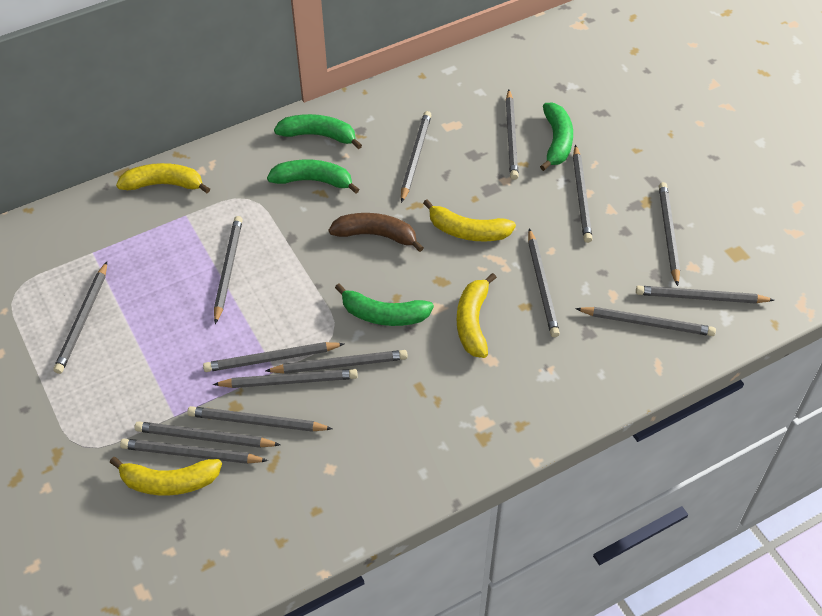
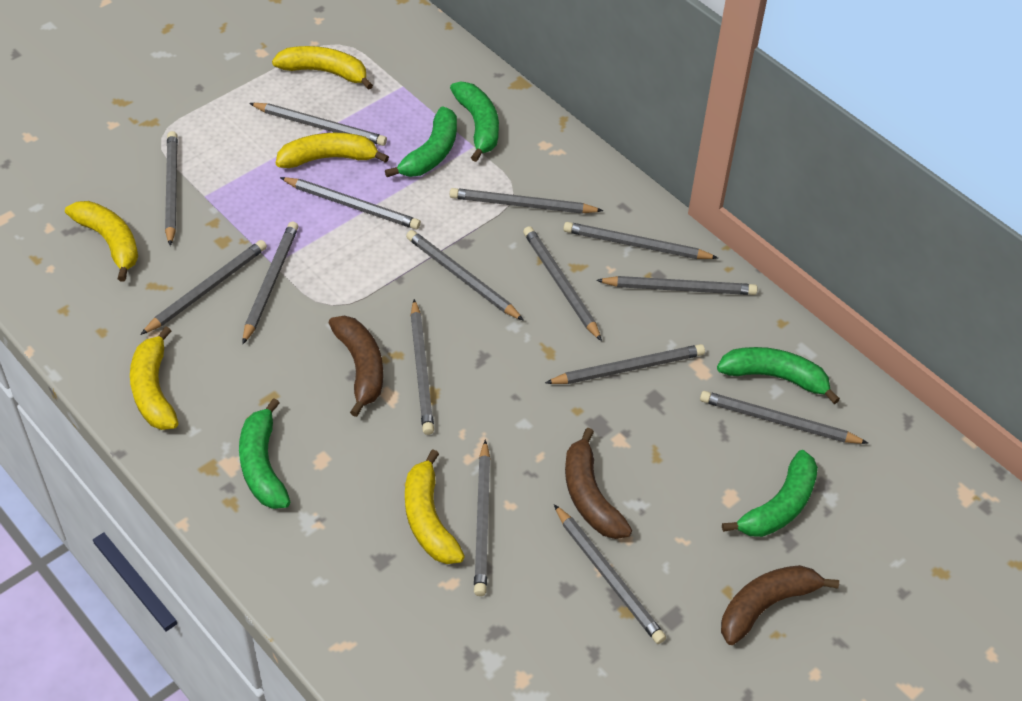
brown banana: [329,213,424,252] = 1 -> [329,315,383,417] [565,428,632,539] [721,565,839,645] = 3
green banana: [267,159,360,193] [274,114,362,149] [335,284,434,326] [540,103,573,171] = 4 -> [239,398,290,509] [385,106,457,177] [450,82,499,162] [717,347,840,404] [722,450,818,537] = 5
yellow banana: [110,457,222,496] [116,163,210,193] [423,199,516,242] [457,273,497,358] = 4 -> [65,201,138,281] [130,326,178,430] [272,46,373,90] [276,133,389,168] [405,450,465,564] = 5

